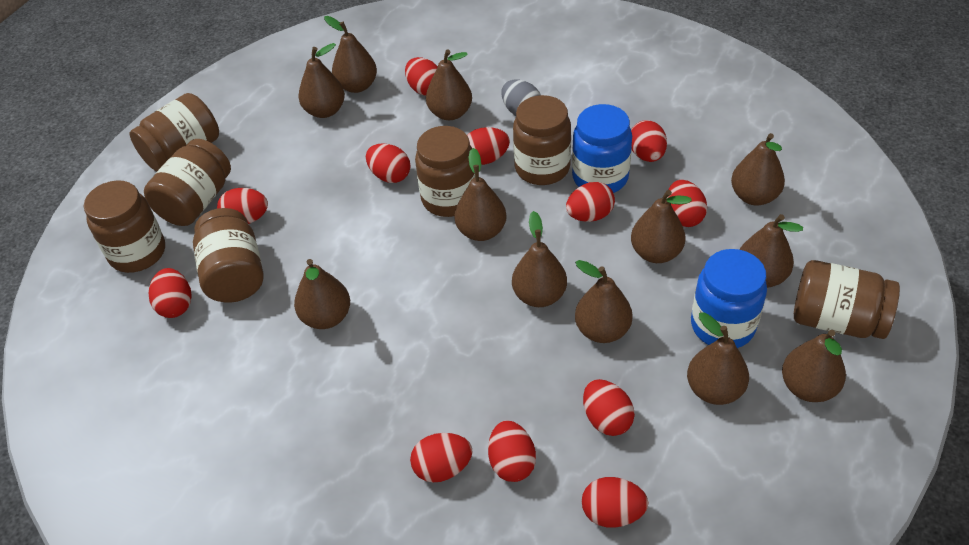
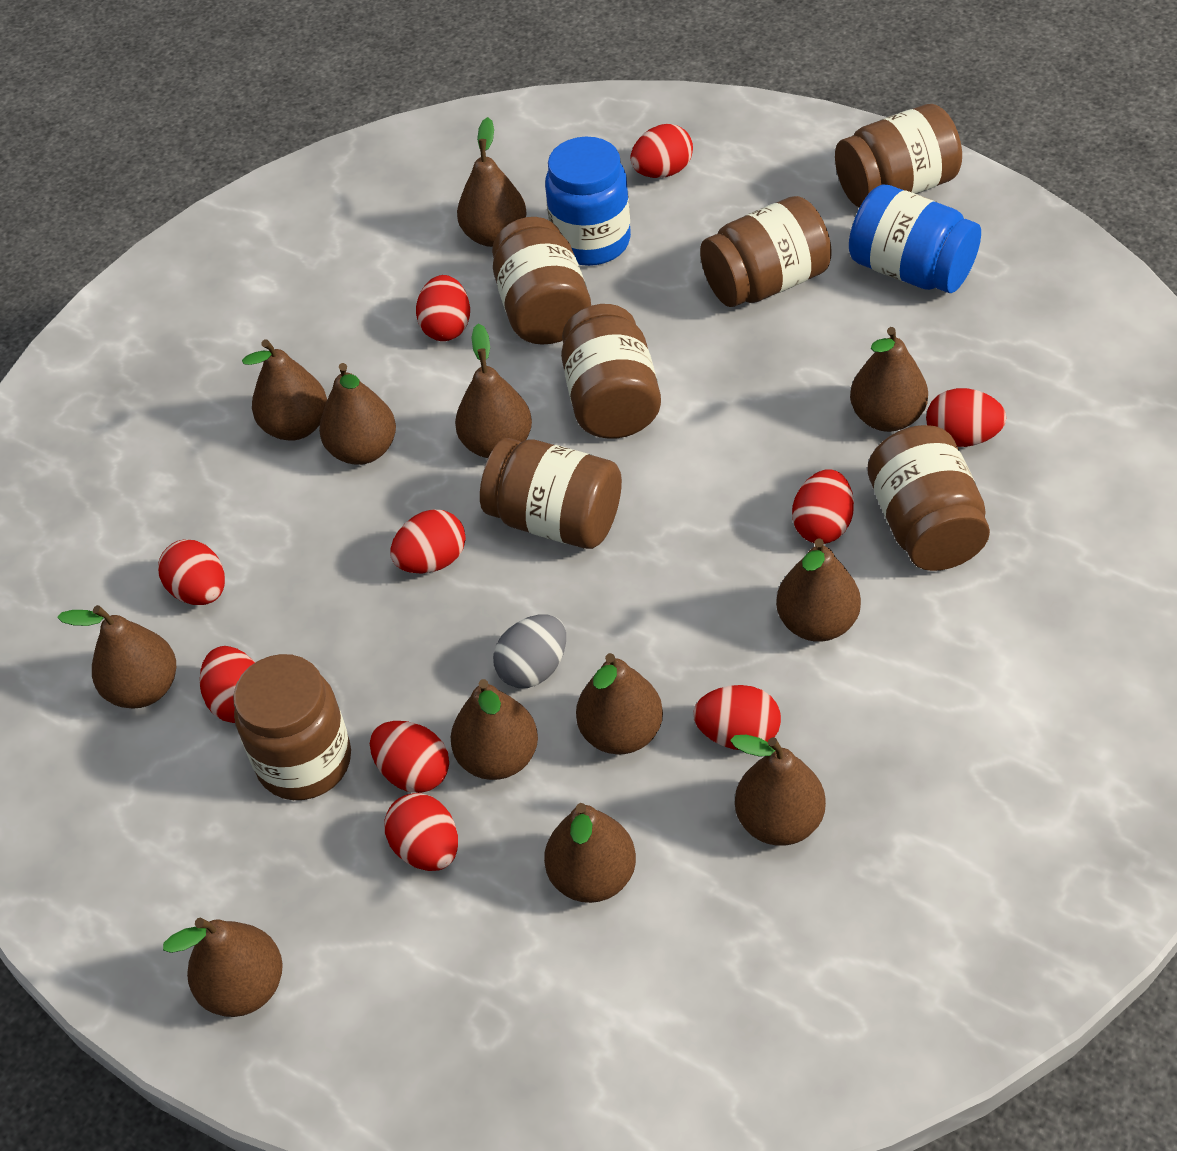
red egg: [149,268,191,318] [217,188,268,224] [366,144,410,183] [405,57,438,96] [410,433,472,482] [467,127,510,165] [488,420,536,482] [566,182,615,222] [582,477,648,528] [583,379,635,436] [631,120,667,162] [666,180,707,227] = 12 -> [158,540,225,605] [200,646,255,723] [370,721,449,793] [384,793,458,871] [390,510,466,574] [416,275,470,341] [630,124,693,178] [693,685,781,750] [792,469,854,544] [926,388,1006,447] = 10

